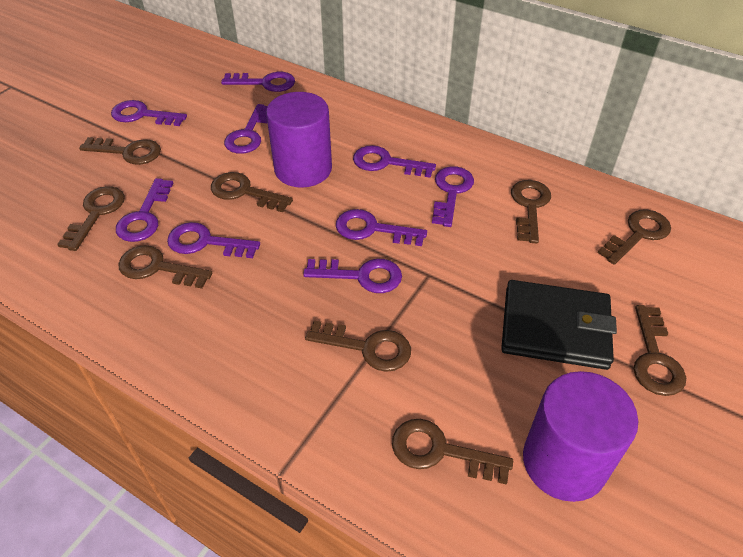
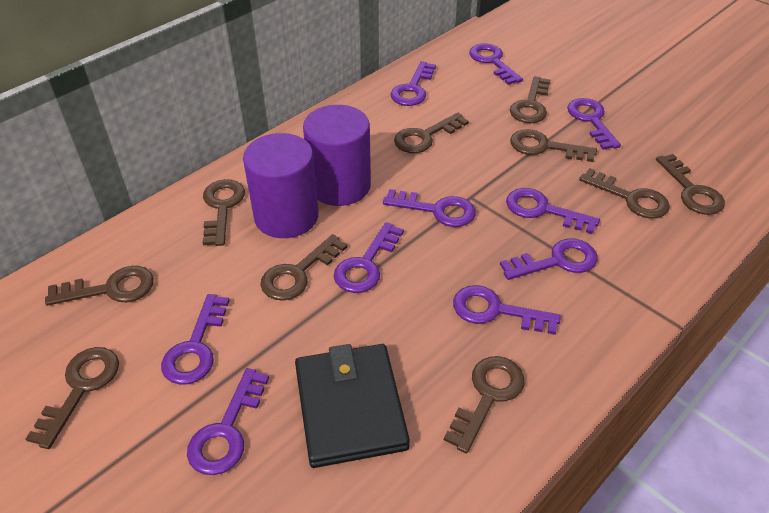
brown key: [57,186,125,251] [79,137,161,165] [119,245,212,289] [211,172,293,212] [305,320,411,372] [392,419,513,485] [511,180,551,243] [598,209,671,265] [634,305,686,396] = 9 -> [26,347,119,449] [45,266,154,306] [203,179,245,246] [260,234,347,301] [394,113,469,153] [444,356,525,454] [510,76,550,123] [510,129,597,162] [579,168,670,219] [656,154,725,215] = 10
purple key: [111,100,187,126] [116,178,174,242] [167,222,260,258] [221,72,295,92] [224,104,268,154] [303,259,402,293] [336,209,427,246] [353,145,436,178] [432,166,474,227] = 9 -> [161,294,230,385] [187,368,269,475] [334,222,404,293] [383,189,476,227] [390,61,436,106] [453,285,561,335] [469,44,523,85] [500,239,598,280] [506,188,600,234] [567,98,621,150] = 10

